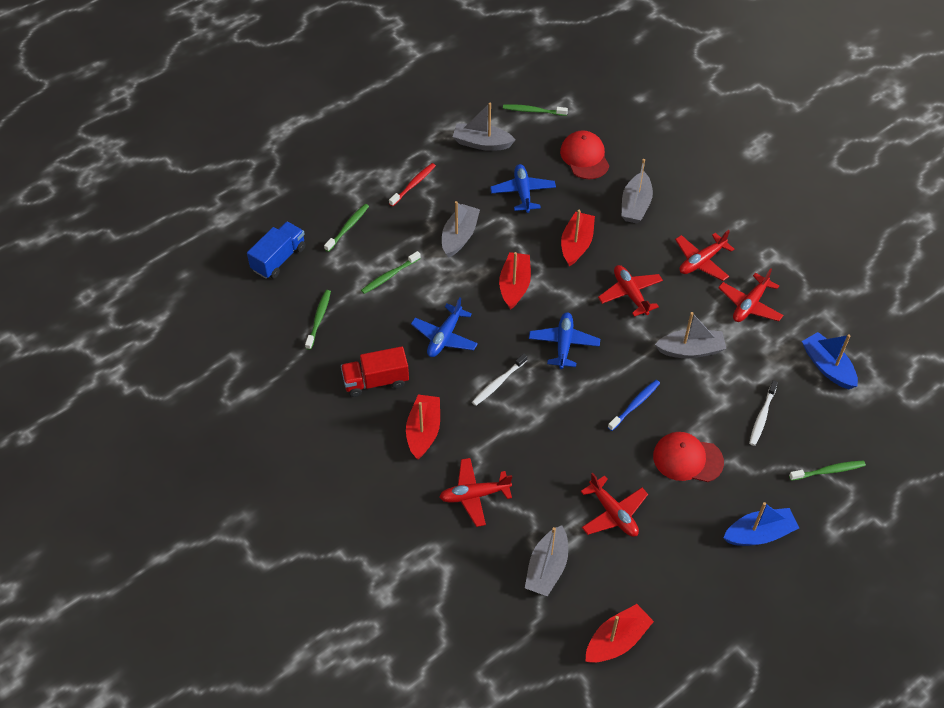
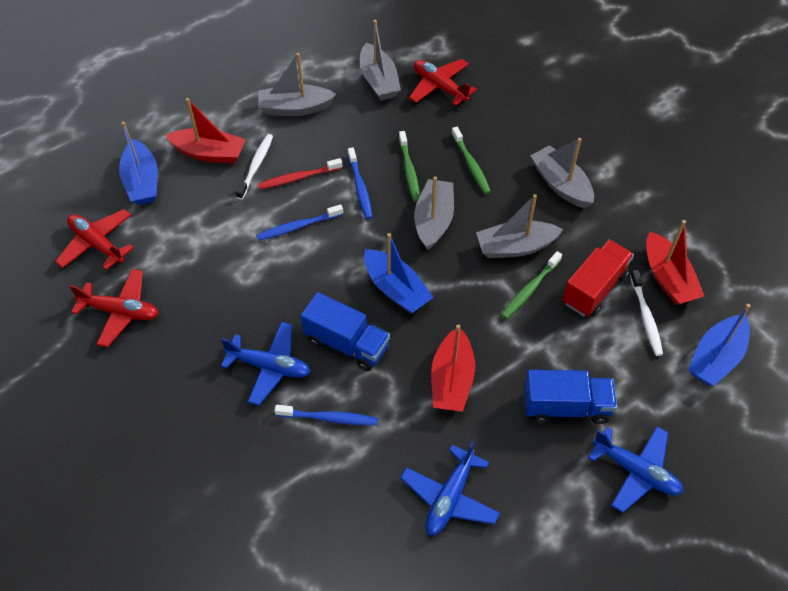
blue boat: [723,502,799,546] [802,332,858,389] = 2 -> [119,121,158,205] [364,233,434,314] [688,304,751,386] = 3
blue toothbrush: [608,380,660,431] = 1 -> [256,204,343,241] [274,405,378,425] [348,147,372,219] = 3
blue truck: [247,222,306,279] = 1 -> [301,292,390,371] [524,370,617,424] = 2
green toothbrush: [305,290,331,350] [324,204,369,252] [361,251,421,294] [503,104,568,116] [789,460,866,481] = 5 -> [399,131,420,202] [451,127,491,194] [501,251,562,319] = 3
red boat: [406,395,440,459] [499,252,531,310] [561,210,595,266] [585,604,654,663] = 4 -> [166,98,246,164] [431,324,475,412] [646,220,704,305] = 3
red cap: [560,130,609,179] [653,432,724,482] = 2 -> none = 0
red plane: [439,458,512,527] [581,473,648,537] [598,265,663,317] [675,230,734,281] [718,269,783,322] = 5 -> [55,209,134,270] [69,269,159,347] [409,59,477,106] = 3

